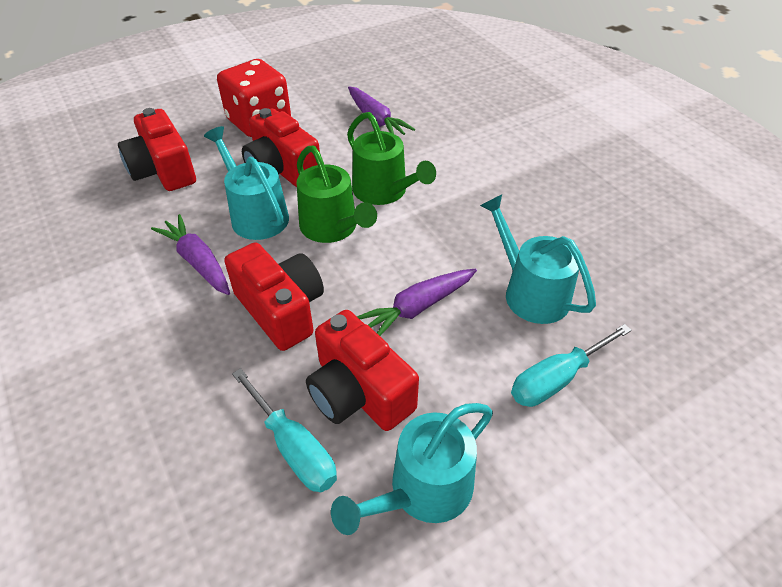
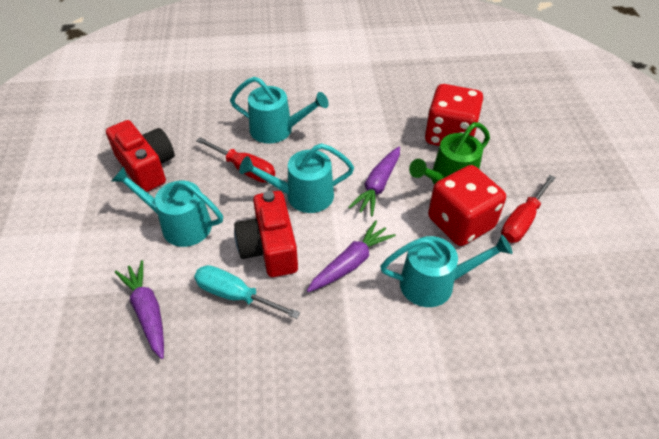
green watering can: [296,146,377,243] [347,112,436,205] = 2 -> [409,122,490,185] = 1
red camera: [118,108,196,191] [224,242,324,351] [242,108,320,187] [306,310,419,431] = 4 -> [106,120,175,192] [234,191,298,277] = 2
red dice: [217,59,291,137] = 1 -> [425,84,483,146] [428,165,506,246] = 2
red screwdriver: none = 0 -> [196,137,275,183] [501,175,556,243] = 2
turquoise screwdriver: [232,368,337,492] [511,324,632,407] = 2 -> [194,265,300,319] = 1
turquoise watering can: [204,126,289,240] [331,403,493,535] [480,194,596,324] = 3 -> [112,167,223,247] [230,77,329,144] [239,143,354,213] [380,235,513,307] = 4

